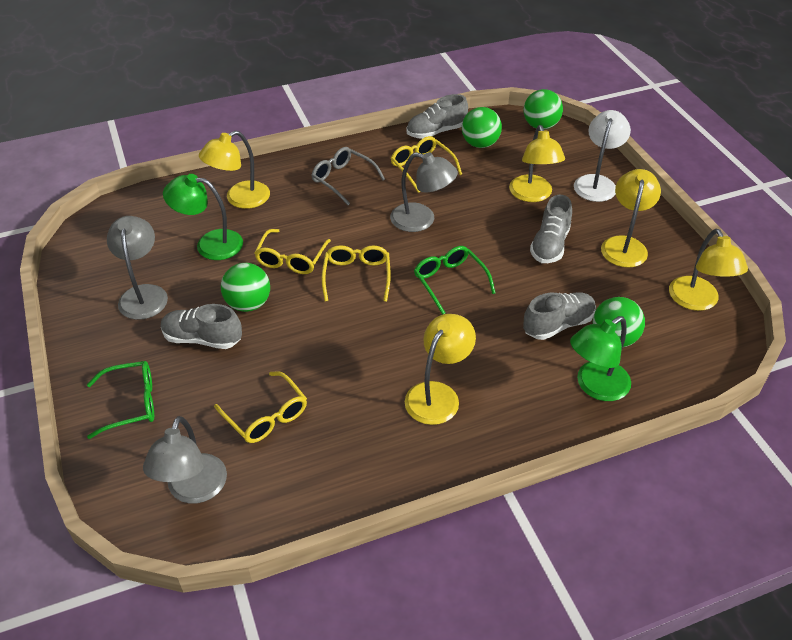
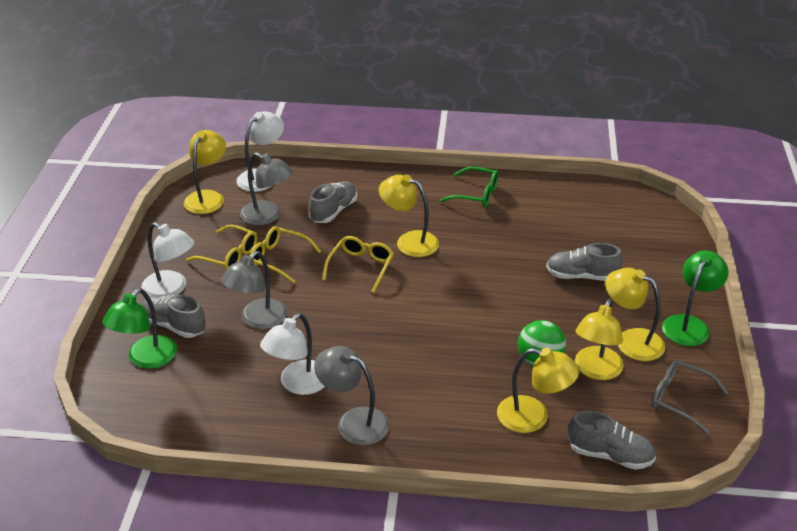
green ball: [221,263,270,312] [462,107,502,148] [523,89,563,129] [593,297,645,347] = 4 -> [518,320,566,366] = 1
green glasses: [87,361,154,439] [414,246,495,315] = 2 -> [440,167,499,207] = 1
white lamp: [574,110,631,202] = 1 -> [141,222,195,296] [236,111,284,192] [260,313,325,395] = 3
yellow glasses: [214,371,307,443] [254,229,331,274] [322,245,391,302] [391,136,462,193] = 4 -> [186,225,257,270] [250,226,321,283] [322,236,394,293] = 3

